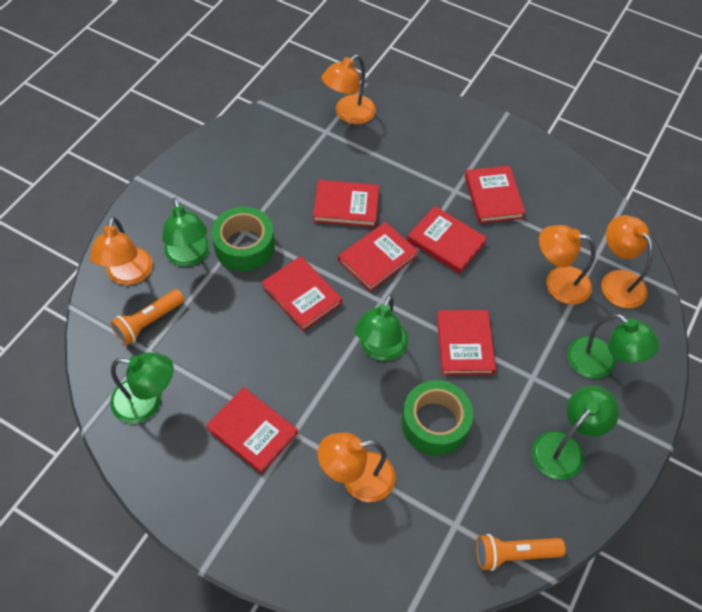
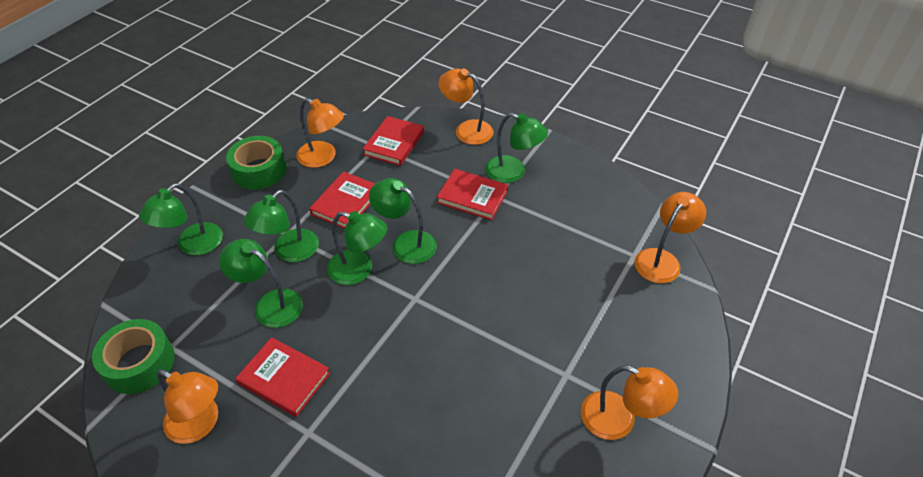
green lamp: [110,352,174,423] [162,198,210,267] [355,295,408,361] [532,386,619,480] [567,314,659,379] = 5 -> [139,183,223,256] [219,239,303,328] [243,190,319,262] [327,211,387,285] [369,178,437,264] [485,113,548,183] = 6
orange flashlight: [110,289,185,346] [476,534,565,571] = 2 -> none = 0
red book: [206,387,298,474] [262,256,342,331] [313,180,379,227] [338,222,418,292] [407,206,487,274] [437,310,496,375] [465,165,525,224] = 7 -> [235,337,330,417] [309,171,375,229] [363,116,424,166] [437,169,508,220] = 4

